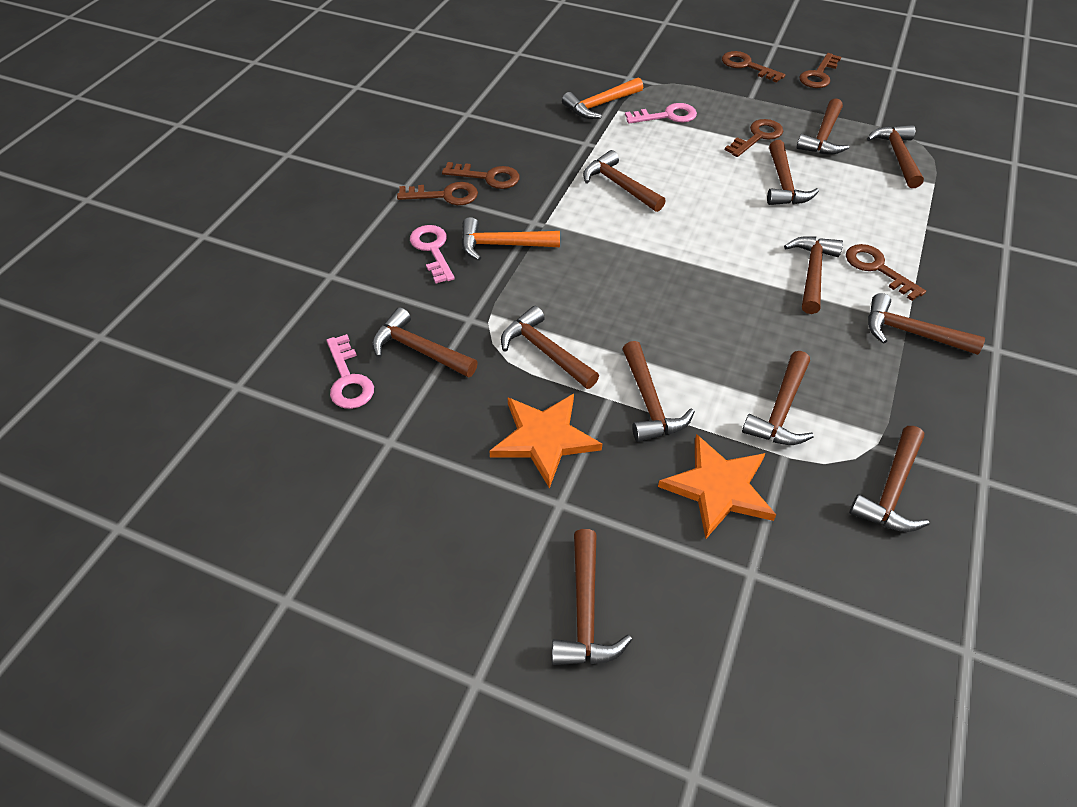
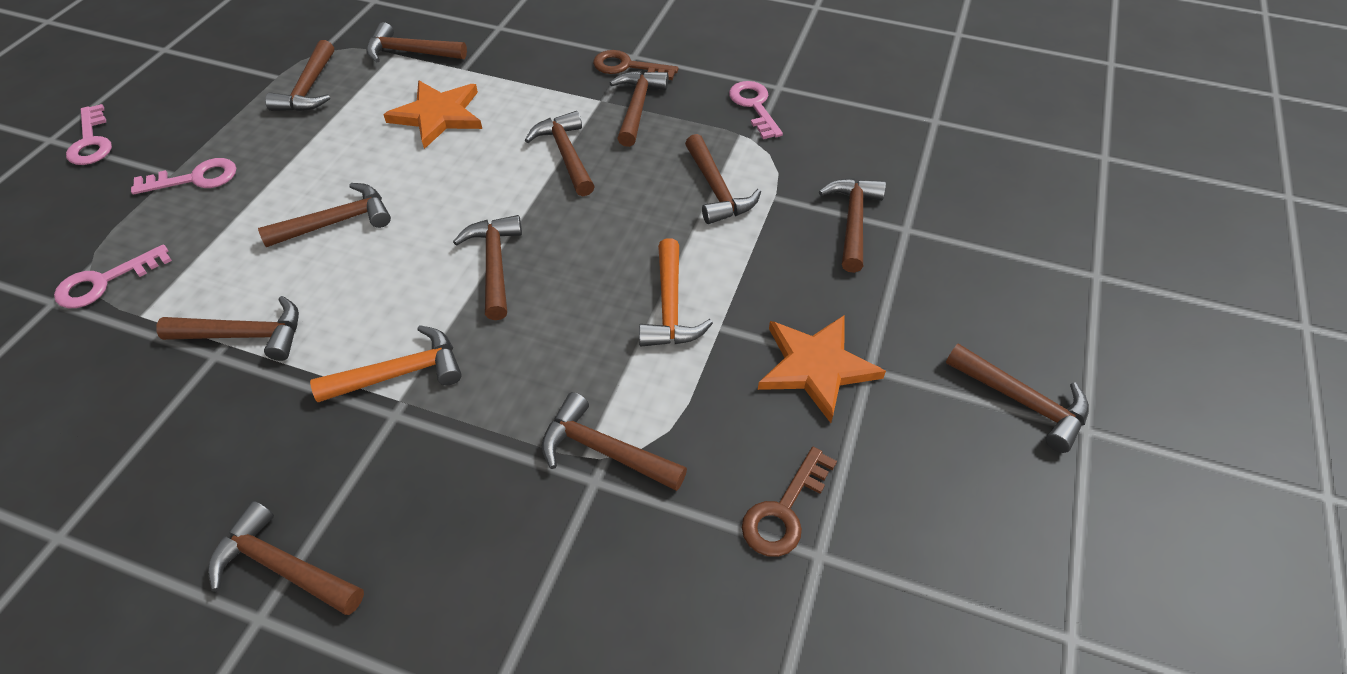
brown key: [397,182,478,205] [442,162,520,189] [722,51,786,83] [725,119,783,157] [799,53,841,88] [846,244,926,301] = 6 -> [593,50,678,80] [742,447,837,557] = 2
pink key: [327,334,374,409] [410,225,455,284] [625,103,697,124] = 3 -> [54,244,172,308] [66,104,112,165] [131,158,236,194] [729,81,783,139] = 4

